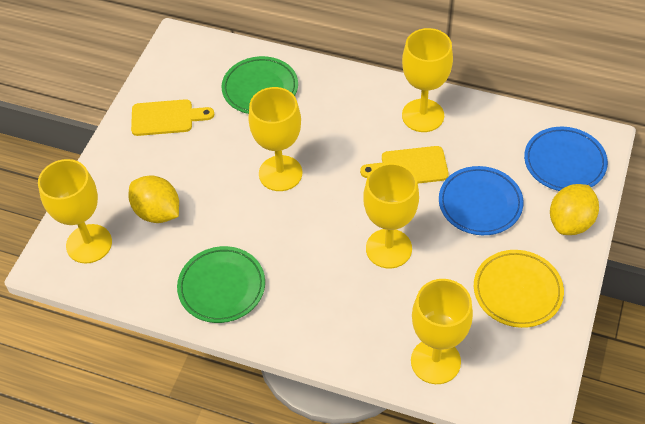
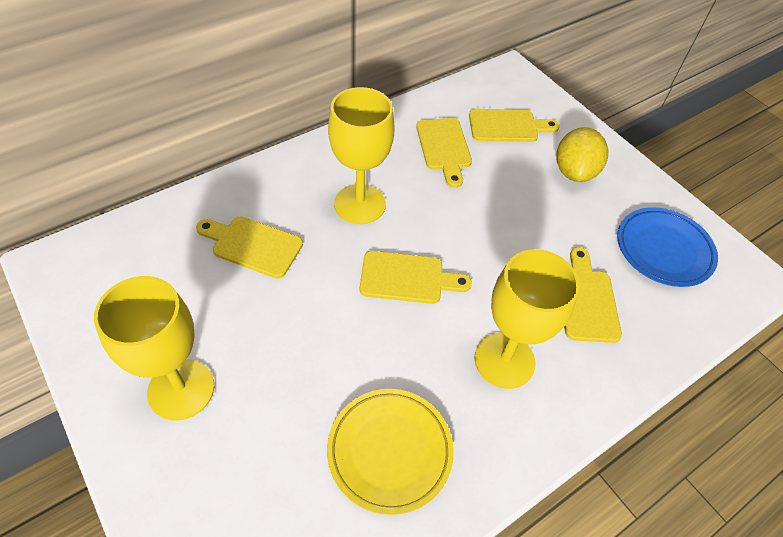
blue plate: [439,166,523,235] [524,127,608,191] = 2 -> [617,207,718,287] = 1
green plate: [177,246,265,323] [221,56,298,114] = 2 -> none = 0
yellow cutting board: [131,99,214,136] [360,146,449,184] = 2 -> [196,216,303,279] [360,251,472,304] [416,118,472,188] [469,109,560,142] [564,247,622,343] = 5
yellow goblet: [38,159,112,263] [248,87,302,191] [363,163,419,268] [402,28,453,132] [411,279,473,384] = 5 -> [94,276,214,420] [328,87,394,224] [475,249,580,389] = 3
yellow lemon: [129,175,179,223] [550,184,599,235] = 2 -> [556,127,608,182] = 1

